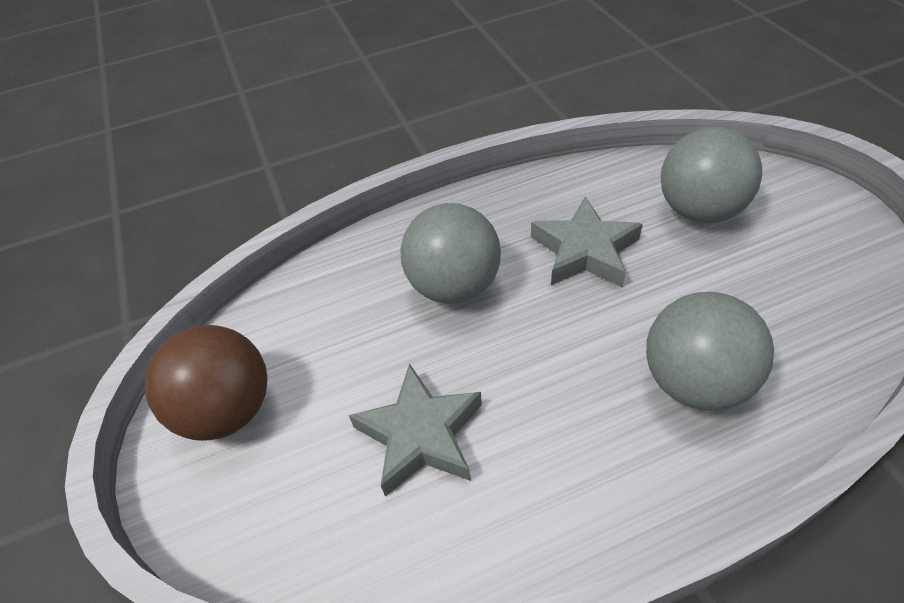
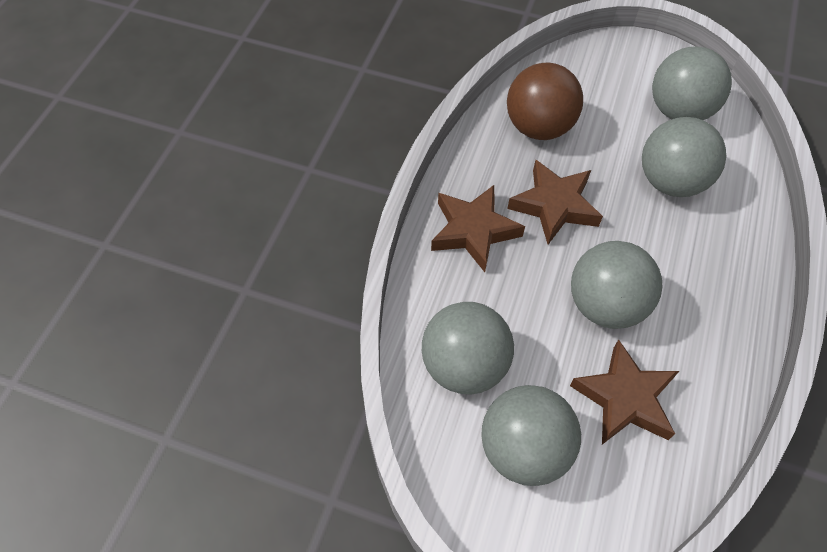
brown star: none = 0 -> [431,185,525,272] [507,160,603,244] [570,339,679,445] = 3
grey ball: [400,203,501,304] [646,292,774,411] [661,127,762,223] = 3 -> [422,302,514,395] [481,385,581,486] [571,241,662,329] [642,117,726,197] [652,46,732,120] = 5
grey star: [349,363,482,497] [531,197,643,287] = 2 -> none = 0

